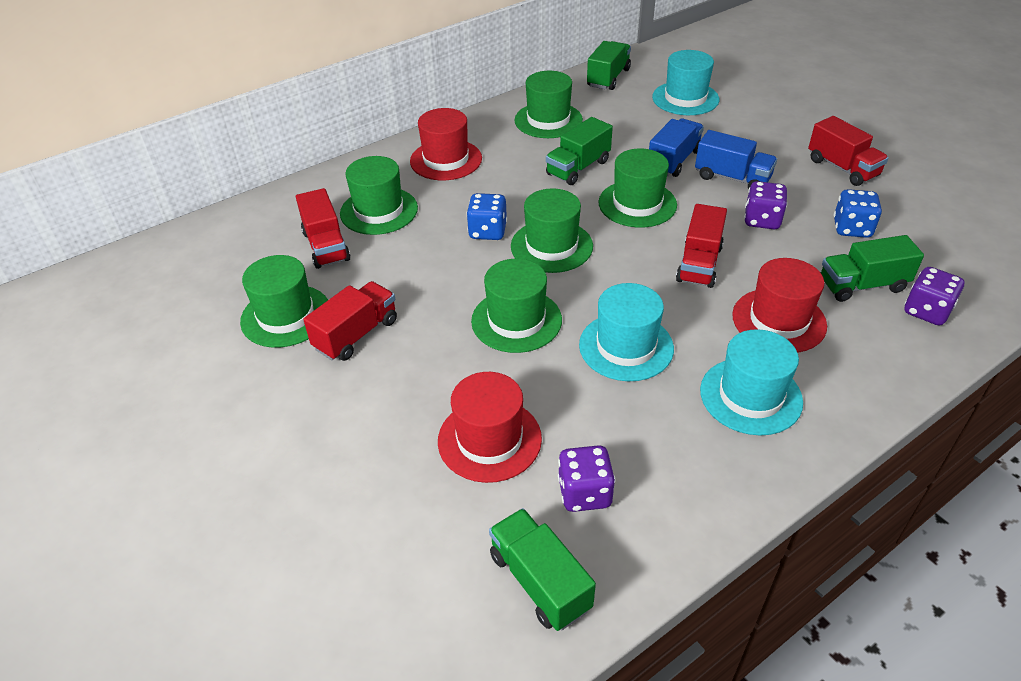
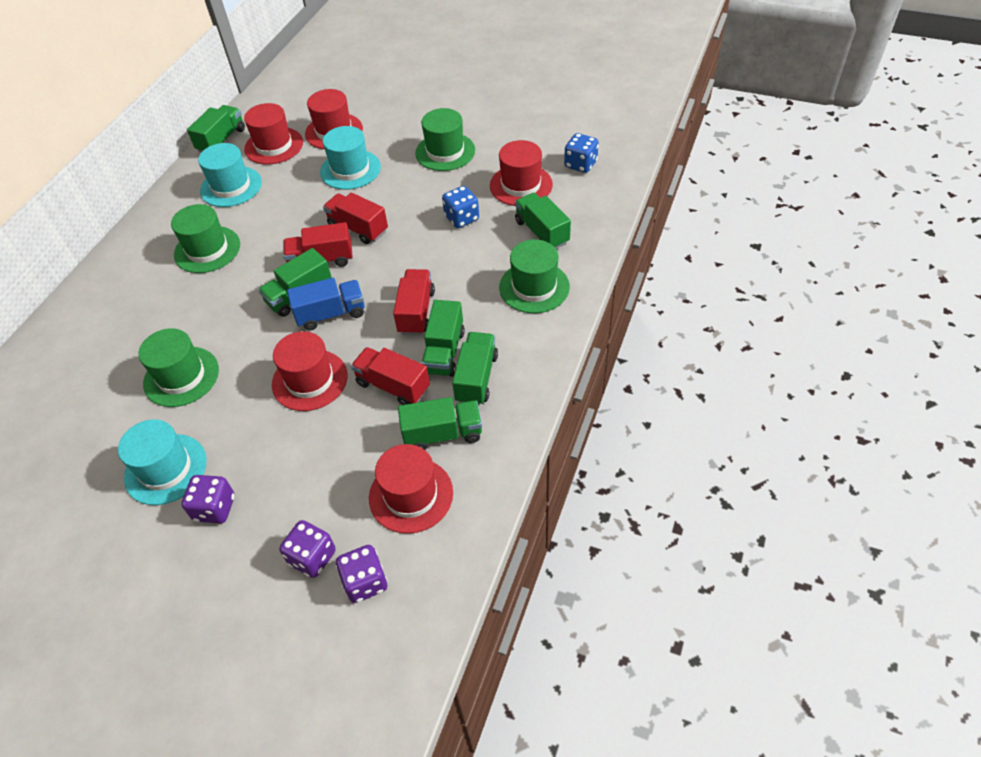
blue truck: [649,118,704,177] [695,130,777,189] = 2 -> [287,278,365,331] = 1
green hat: [240,255,328,348] [340,156,418,235] [471,259,562,353] [511,188,593,273] [514,71,583,138] [598,149,677,228] = 6 -> [139,328,219,407] [171,204,240,273] [415,108,475,171] [499,239,570,313] = 4
green truck: [489,508,596,631] [546,117,613,185] [587,41,631,90] [821,235,924,302] = 4 -> [187,105,245,152] [258,248,332,317] [398,397,482,450] [422,300,465,377] [452,332,498,406] [515,193,571,249] = 6
red hat: [410,108,482,180] [438,372,542,483] [732,258,827,353] = 3 -> [244,103,303,165] [272,331,348,411] [305,89,363,149] [369,444,453,534] [490,140,553,206] = 5

